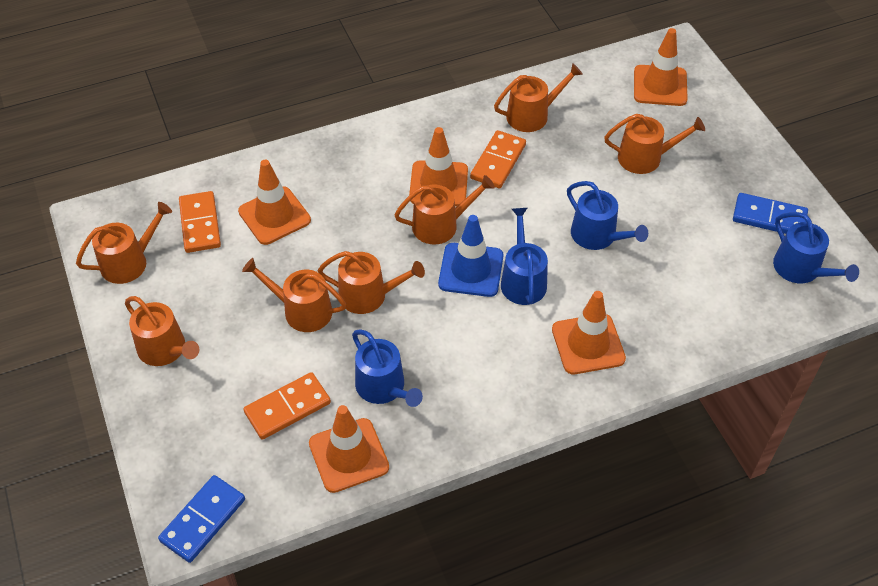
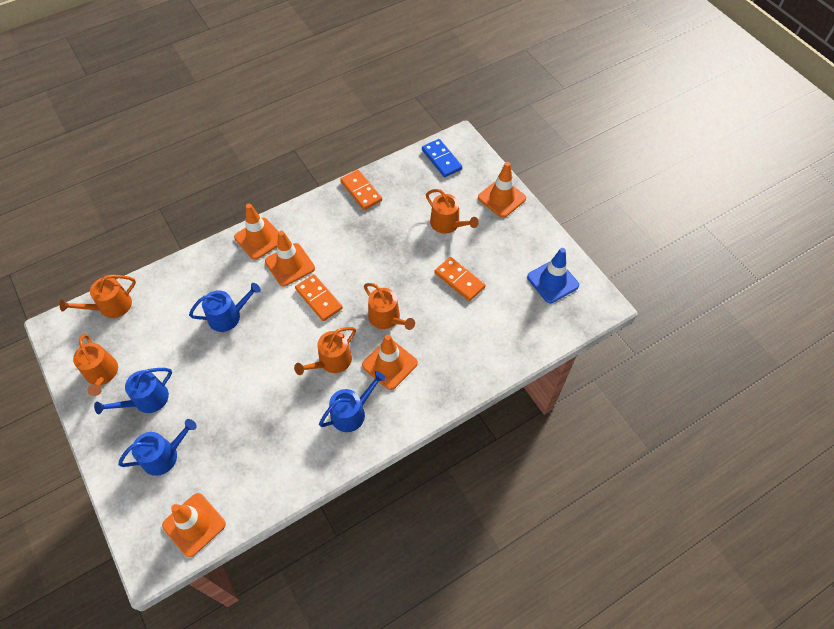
blue domino: [158,475,245,563] [733,193,808,234] = 2 -> [422,139,462,177] = 1
orange watering can: [76,202,172,284] [125,296,199,366] [242,258,346,332] [318,251,425,314] [394,175,495,244] [494,63,583,132] [604,114,705,174] = 7 -> [60,275,136,318] [73,334,118,396] [294,327,356,375] [364,283,415,330] [426,189,479,234] = 5

